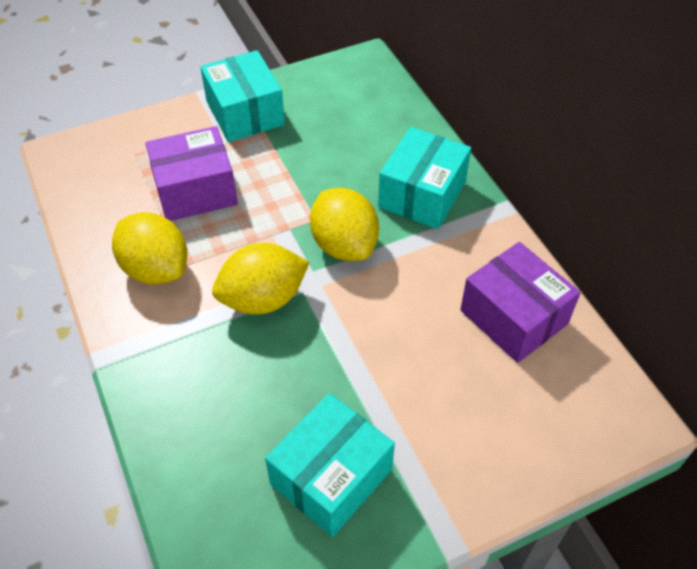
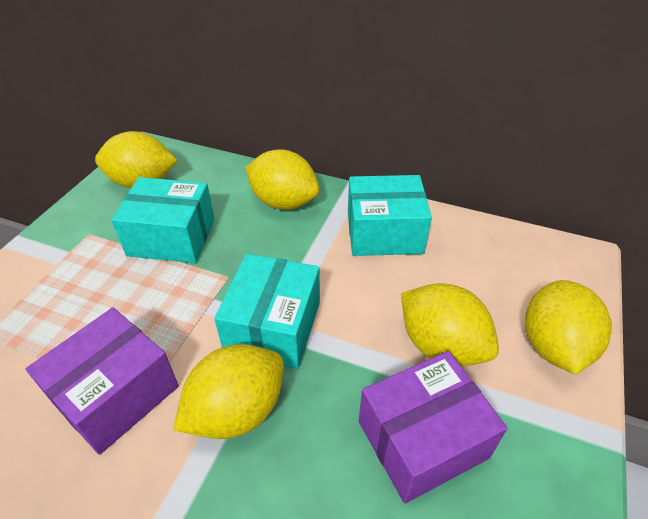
yellow lemon: [112,212,187,285] [212,243,310,315] [310,188,379,261] = 3 -> [95,131,178,188] [174,344,284,439] [245,149,320,210] [401,283,499,366] [525,280,612,375] = 5

